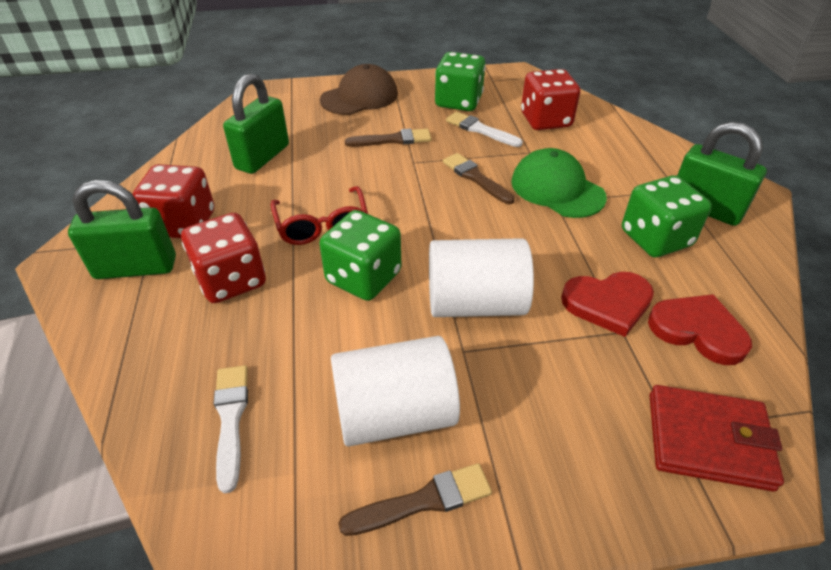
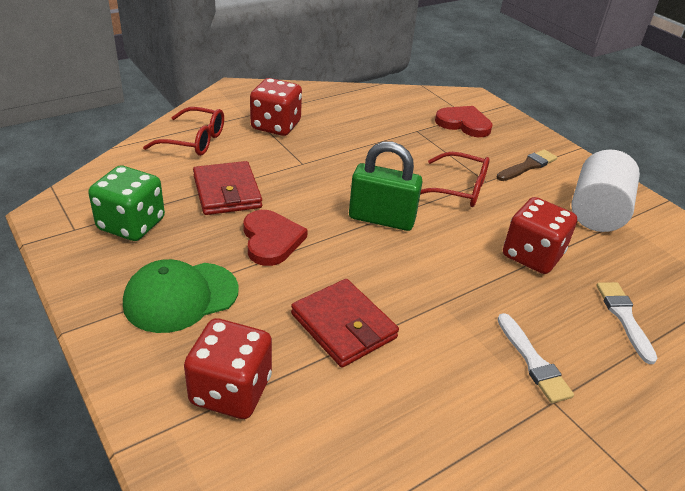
brown brush: [338,463,492,536] [345,129,431,147] [443,153,515,204] = 3 -> [497,149,557,181] = 1
brown cap: [320,64,398,115] = 1 -> none = 0
green dice: [319,210,401,301] [435,52,486,111] [622,175,712,257] = 3 -> [88,166,165,241] = 1
green padlock: [68,180,176,279] [223,74,289,174] [677,122,767,226] = 3 -> [349,141,423,231] = 1
red glasses: [271,186,368,245] = 1 -> [143,107,224,156] [420,152,490,207] = 2
red wallet: [650,385,784,492] = 1 -> [193,161,262,215] [291,279,399,368] = 2
white cylinder: [331,336,460,447] [429,238,534,317] = 2 -> [571,149,640,232] = 1

